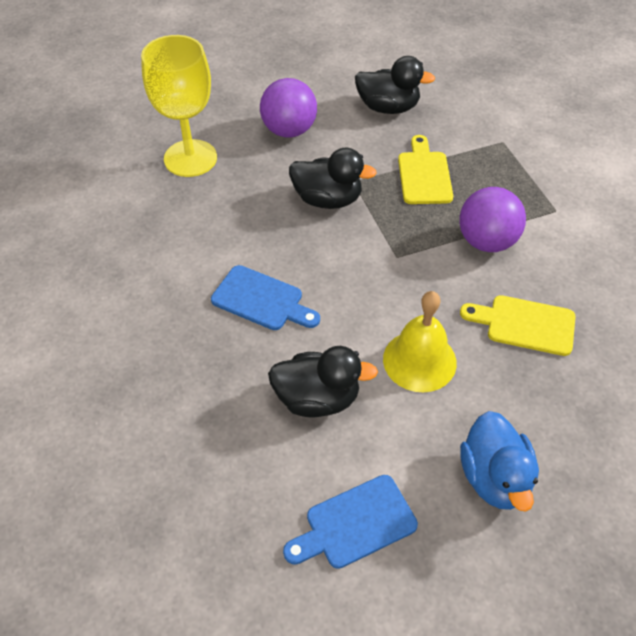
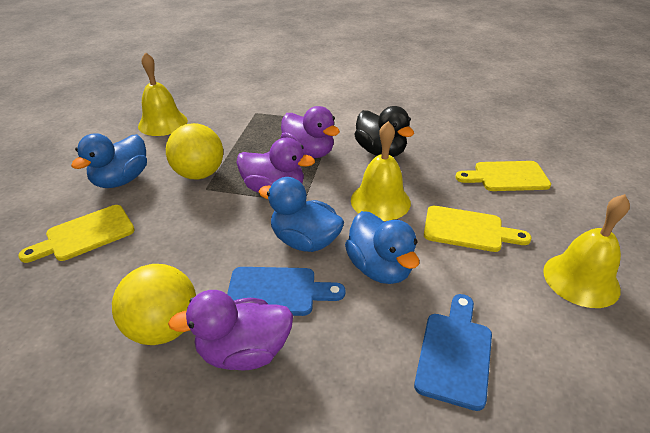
black duck: [268,346,378,417] [289,148,377,209] [355,56,435,114] = 3 -> [354,106,414,157] = 1
blue duck: [460,411,539,512] = 1 -> [71,133,147,188] [259,177,344,252] [345,211,419,284] = 3
purple ball: [260,78,317,138] [459,187,526,252] = 2 -> none = 0
purple duck: none = 0 -> [168,290,293,371] [236,138,315,193] [281,106,340,158] = 3
yellow ball: none = 0 -> [112,264,196,345] [166,123,223,179] = 2
yellow bell: [383,291,457,392] = 1 -> [138,52,188,136] [351,121,411,221] [543,194,630,308] = 3
yellow cutting board: [398,135,453,204] [460,295,576,356] = 2 -> [18,205,134,263] [424,206,532,252] [455,161,551,191] = 3
yellow goblet: [141,35,217,177] = 1 -> none = 0

